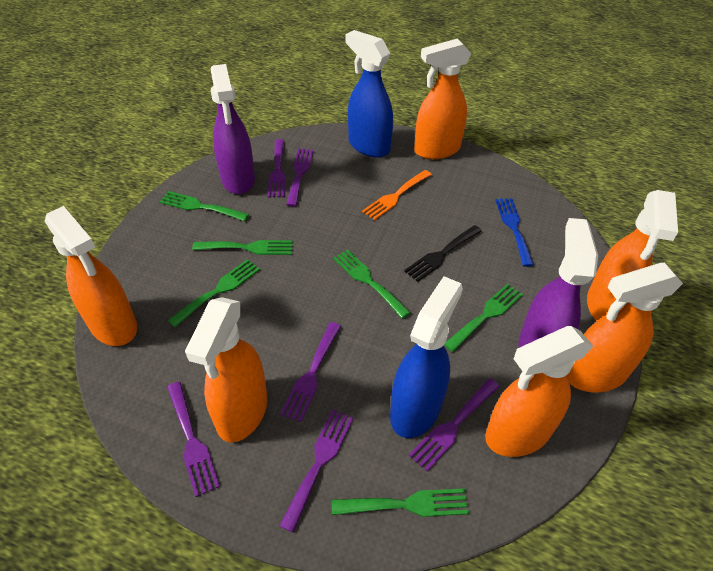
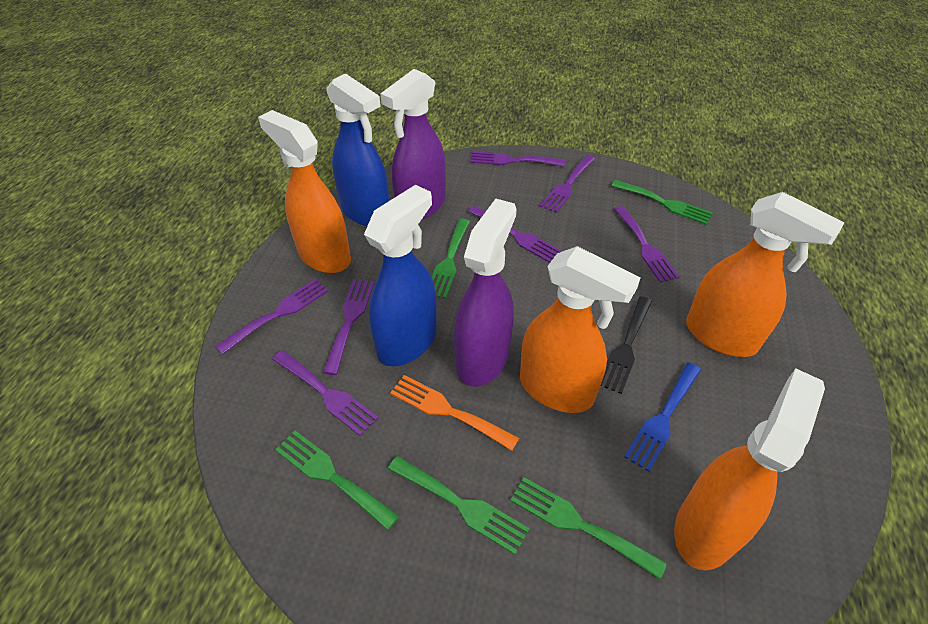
green fork: [160,191,249,221] [168,259,260,327] [192,240,293,255] [332,488,469,517] [333,250,411,319] [444,284,523,352] = 6 -> [275,431,399,530] [388,456,530,555] [432,219,470,299] [510,477,667,580] [611,180,713,225] = 5
orange spray bottle: [45,206,137,346] [185,297,267,443] [414,38,471,159] [485,326,593,457] [566,263,683,393] [587,190,678,321] = 6 -> [258,110,351,273] [520,246,641,413] [674,368,825,570] [686,192,845,357] = 4
purple fork: [167,382,220,497] [268,139,286,197] [279,410,353,533] [280,322,341,422] [286,148,314,206] [409,378,500,471] = 6 -> [215,279,328,355] [272,350,378,436] [323,279,374,375] [468,206,562,263] [470,151,565,166] [540,155,595,213] [614,206,679,282] = 7

